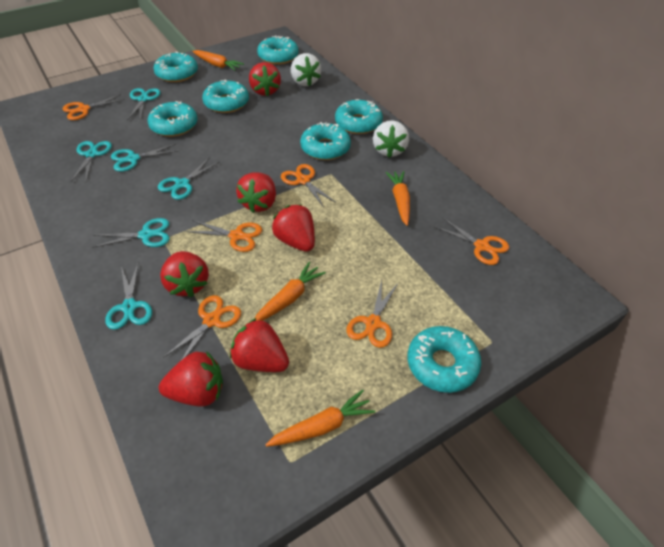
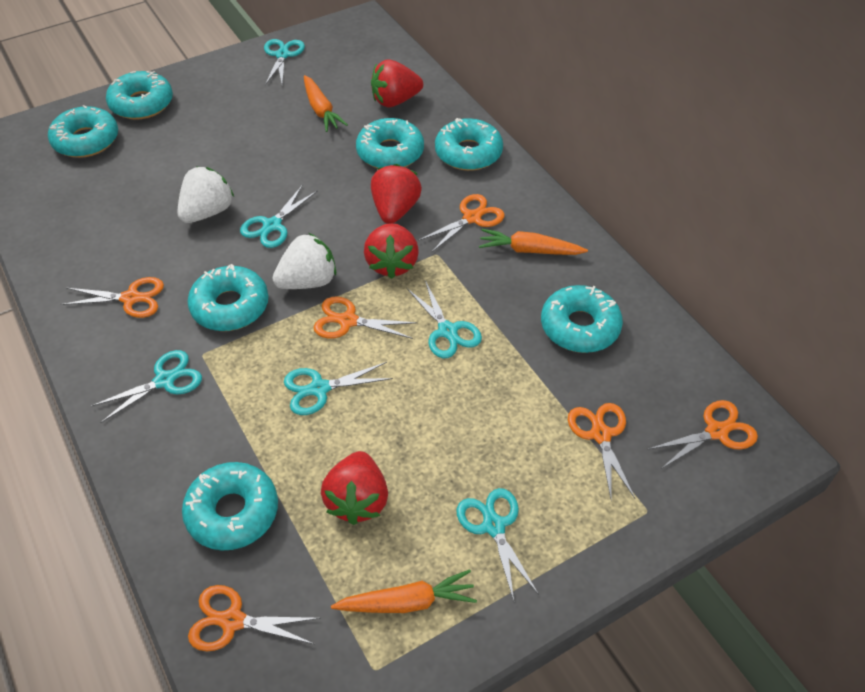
orange carrot: [192,50,244,71] [254,262,326,321] [265,390,375,447] [386,171,410,226] = 4 -> [304,75,348,132] [331,569,477,613] [479,229,588,255] = 3
red strawberry: [159,351,223,406] [160,251,209,297] [230,318,289,372] [236,172,276,213] [249,62,281,96] [272,204,315,252] = 6 -> [321,451,388,525] [364,223,419,279] [371,59,423,107] [371,164,422,224] = 4

